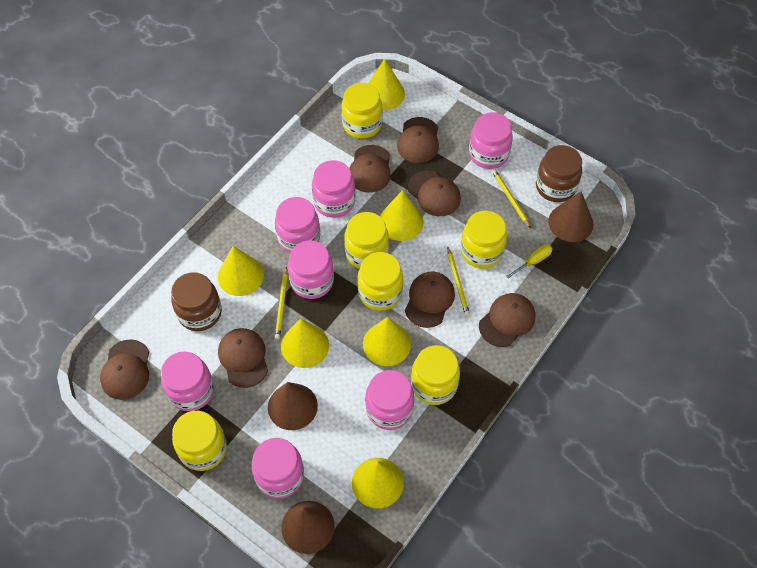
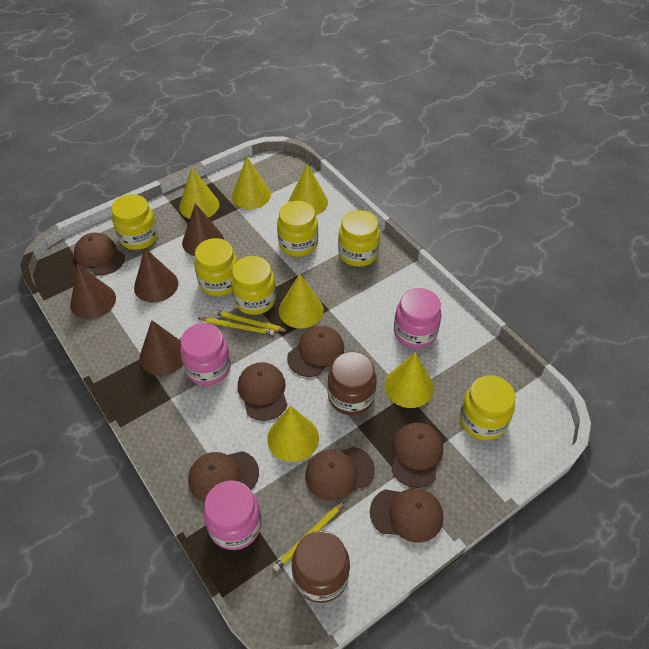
brown cone: [268,382,318,430] [281,501,335,554] [548,191,593,242] = 3 -> [70,264,116,319] [134,248,178,303] [139,320,183,376] [182,203,224,256] = 4
pink jar: [161,352,214,411] [251,438,304,499] [275,197,320,253] [288,241,334,299] [312,160,356,218] [365,370,414,430] [469,112,513,169] = 7 -> [180,323,231,385] [203,480,262,550] [394,288,441,349] = 3
yellow screwdriver: [506,244,552,279] = 1 -> none = 0

